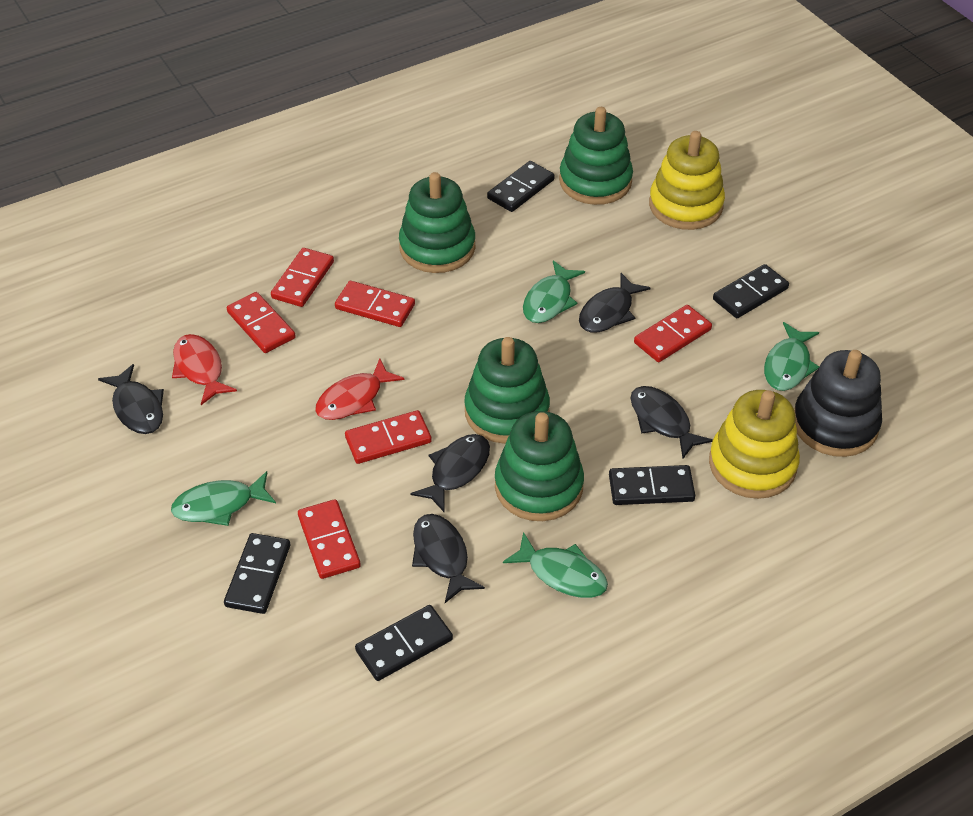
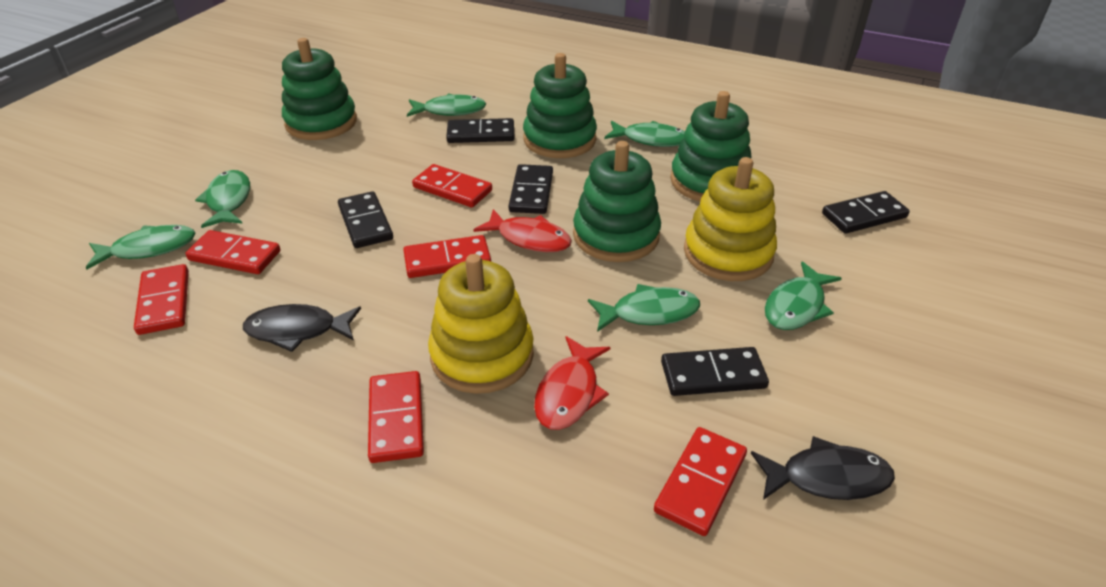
black fish: [98,364,164,434] [410,434,490,512] [412,514,485,603] [579,273,651,333] [631,386,713,458] = 5 -> [243,304,361,352] [751,436,895,500] = 2
black stacking toy: [794,350,882,457] = 1 -> none = 0
green fish: [171,471,276,526] [503,532,608,598] [523,260,585,323] [764,322,819,391] = 4 -> [86,225,195,269] [195,170,250,228] [407,93,486,117] [588,284,700,332] [604,121,685,147] [765,261,842,330] = 6

